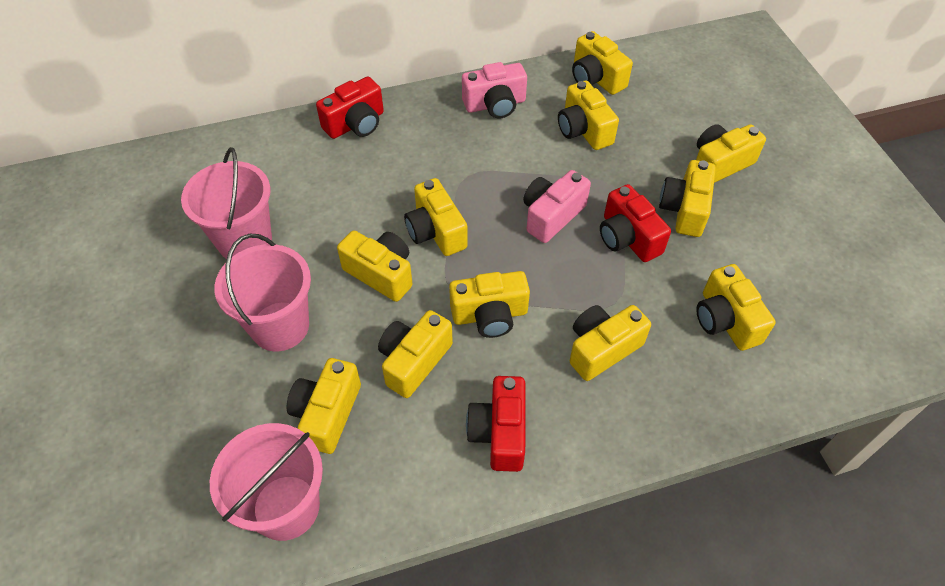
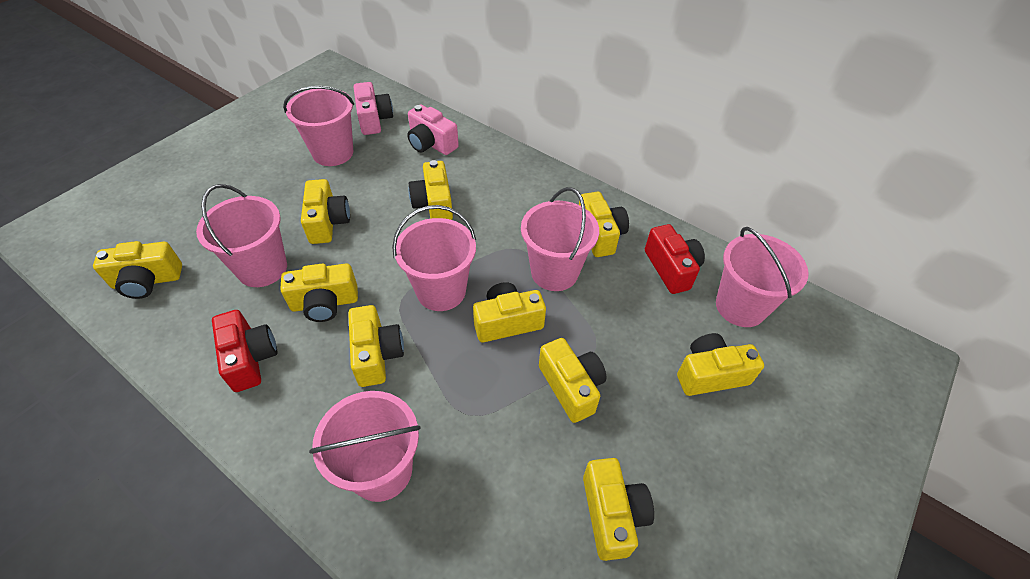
pink bucket: [181,147,272,259] [210,423,323,541] [214,234,311,351] = 3 -> [196,184,287,287] [283,86,354,166] [309,391,421,502] [392,205,476,311] [521,187,599,291] [716,227,809,327] = 6
red camera: [316,77,384,139] [466,376,525,472] [600,184,671,262] = 3 -> [212,310,277,392] [645,224,705,294] = 2
yellow camera: [286,358,361,454] [337,231,413,302] [378,310,453,398] [404,178,468,256] [449,271,530,338] [558,81,619,150] [570,305,651,381] [572,31,633,95] [659,160,716,237] [696,124,766,183] [696,264,776,351] = 11 -> [93,241,182,299] [280,264,358,322] [301,179,350,244] [348,305,404,387] [408,160,453,220] [473,282,546,342] [539,338,607,423] [579,192,629,257] [583,458,654,561] [677,333,764,396] = 10

